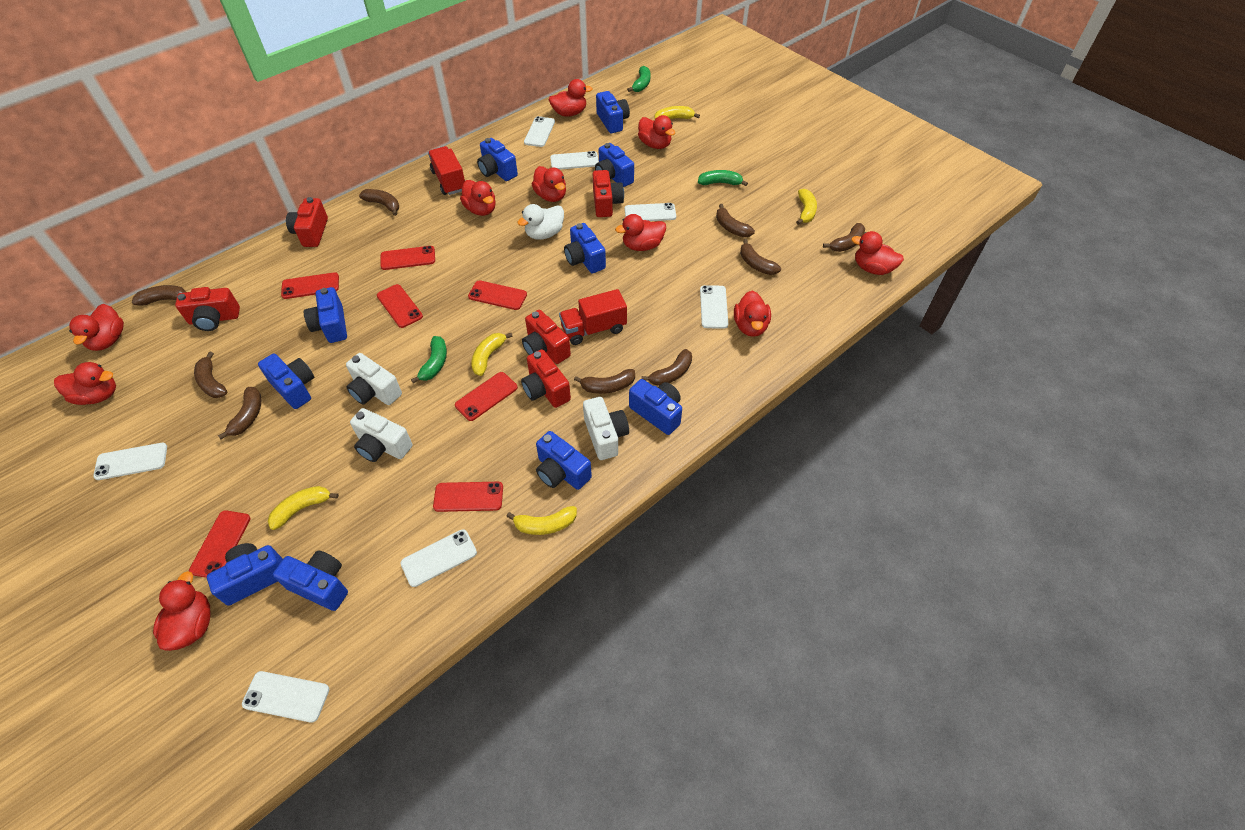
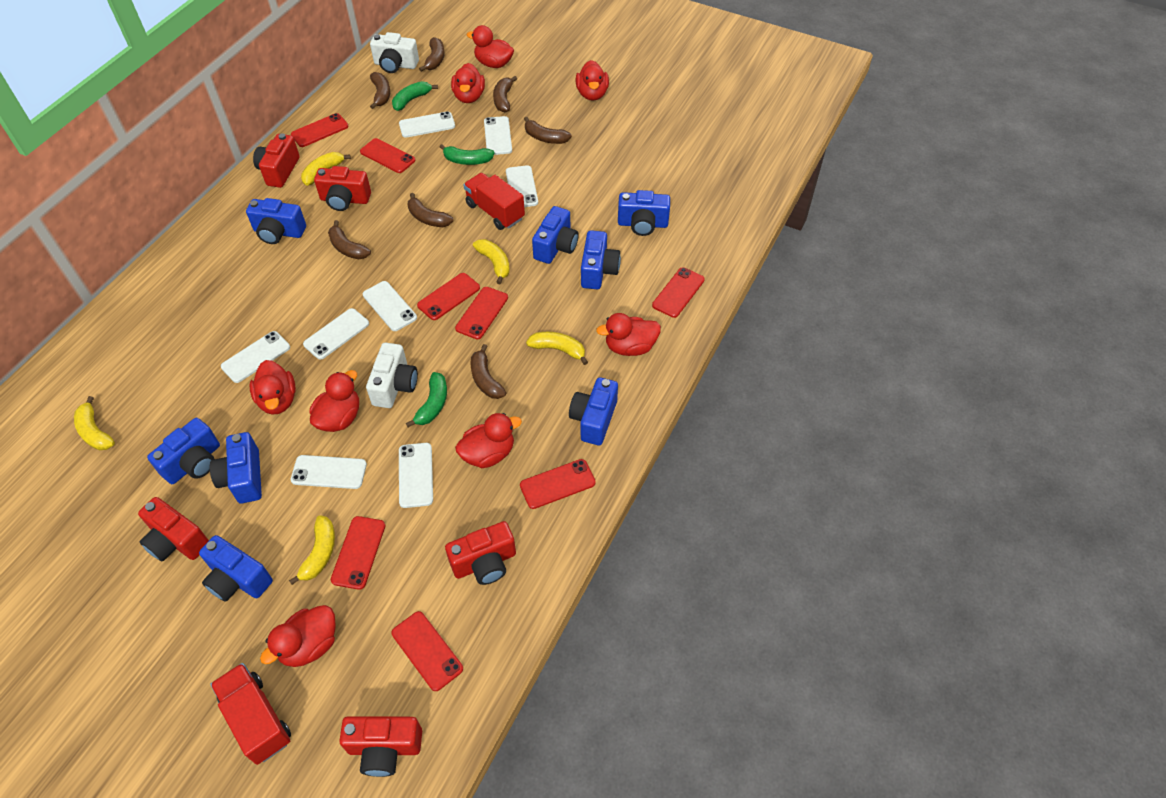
blue camera: [207,543,283,606] [258,354,314,409] [273,550,348,611] [304,287,347,343] [477,138,518,181] [536,431,592,490] [564,223,606,273] [595,143,634,187] [596,91,630,133] [629,379,682,435] = 10 -> [147,418,220,484] [199,535,273,602] [210,432,262,504] [246,198,306,244] [532,206,579,264] [569,377,618,445] [581,230,621,289] [618,190,670,236] = 8
brown banana: [132,285,186,306] [194,352,228,398] [218,387,261,439] [359,189,399,216] [574,369,635,394] [641,349,692,386] [716,204,755,237] [740,239,781,275] [823,223,865,252] = 9 -> [328,220,371,259] [370,72,390,109] [408,193,454,227] [419,37,445,72] [471,344,506,399] [493,76,517,112] [524,117,572,144] = 7
red duck: [54,362,116,405] [69,304,124,351] [153,571,211,651] [460,180,496,216] [532,166,566,202] [549,79,593,117] [615,214,666,251] [638,115,675,149] [734,291,771,337] [851,231,904,275] = 10 -> [249,360,296,415] [260,605,336,667] [310,370,359,432] [451,63,485,103] [455,413,522,468] [467,25,514,68] [576,60,609,101] [596,313,661,356] = 8
red phone: [189,510,251,578] [281,272,339,299] [377,284,423,328] [381,246,435,270] [433,482,503,512] [455,372,518,421] [468,280,527,310] = 7 -> [291,113,348,147] [331,516,385,590] [360,138,415,173] [392,611,463,691] [417,273,480,320] [455,287,508,339] [520,459,596,509] [652,267,705,318] = 8
white camera: [346,353,402,405] [350,408,412,462] [583,397,629,460] = 3 -> [366,343,418,408] [370,32,419,73] = 2
white duck: [517,204,564,240] = 1 -> none = 0
white phone: [93,443,167,480] [242,671,329,723] [401,529,477,587] [524,116,555,147] [550,151,599,170] [625,203,676,221] [700,285,728,329] = 7 -> [221,331,290,383] [291,455,367,489] [303,308,369,360] [363,281,417,331] [399,111,455,138] [399,443,433,508] [484,116,512,155] [506,165,538,207] = 8

